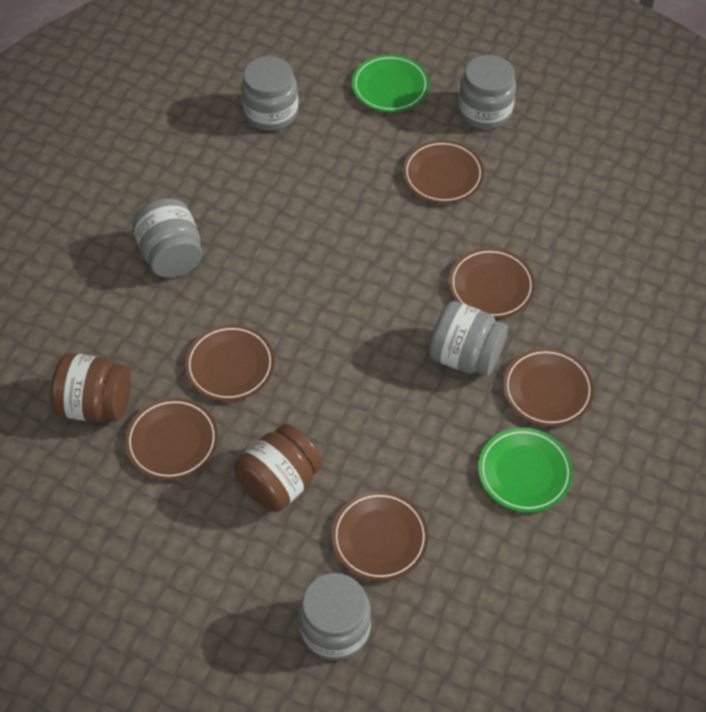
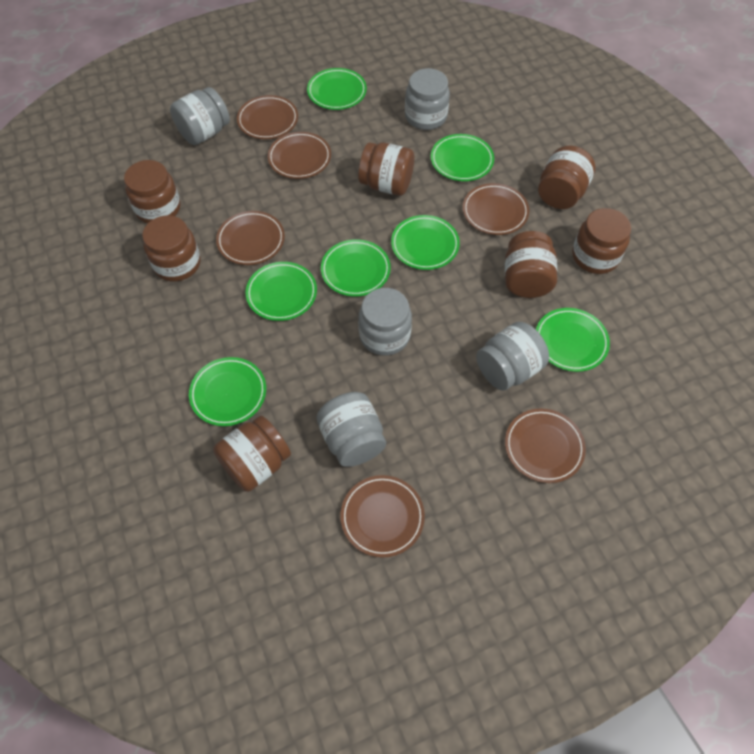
brown jar: [50,353,131,423] [234,424,322,512] = 2 -> [124,160,181,224] [142,215,201,281] [213,416,291,492] [358,142,414,196] [505,231,557,298] [538,146,595,209] [572,208,631,274] = 7
green plate: [352,54,429,112] [478,428,573,513] = 2 -> [189,357,266,426] [245,262,317,321] [307,68,367,110] [321,239,391,297] [391,215,460,270] [431,134,494,181] [536,308,610,372] = 7

